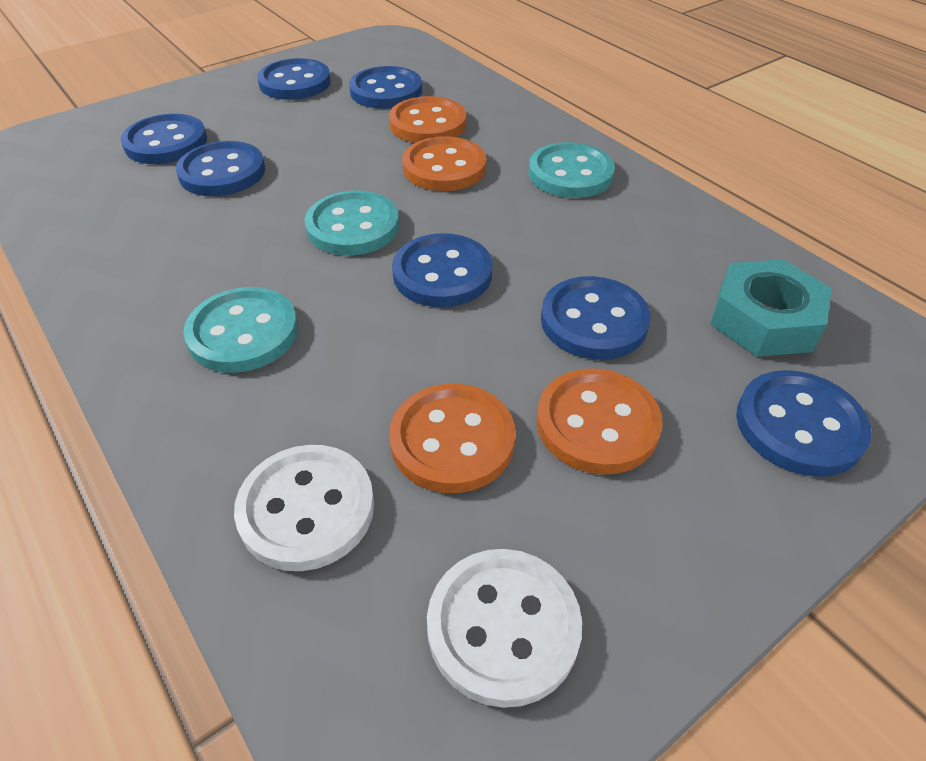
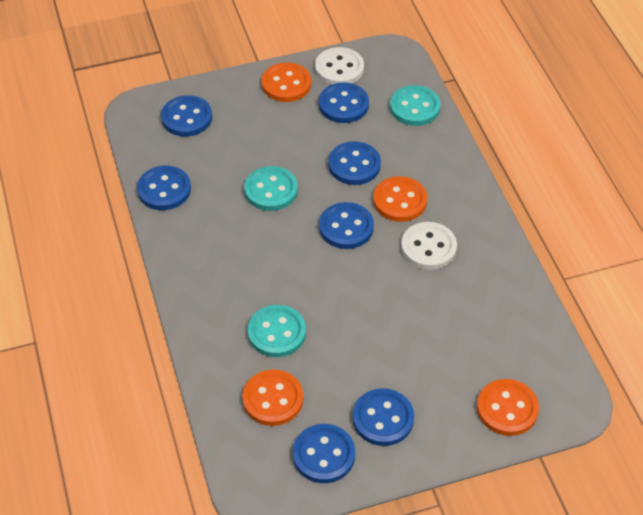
turquoise nut: [710,259,832,357] = 1 -> none = 0

